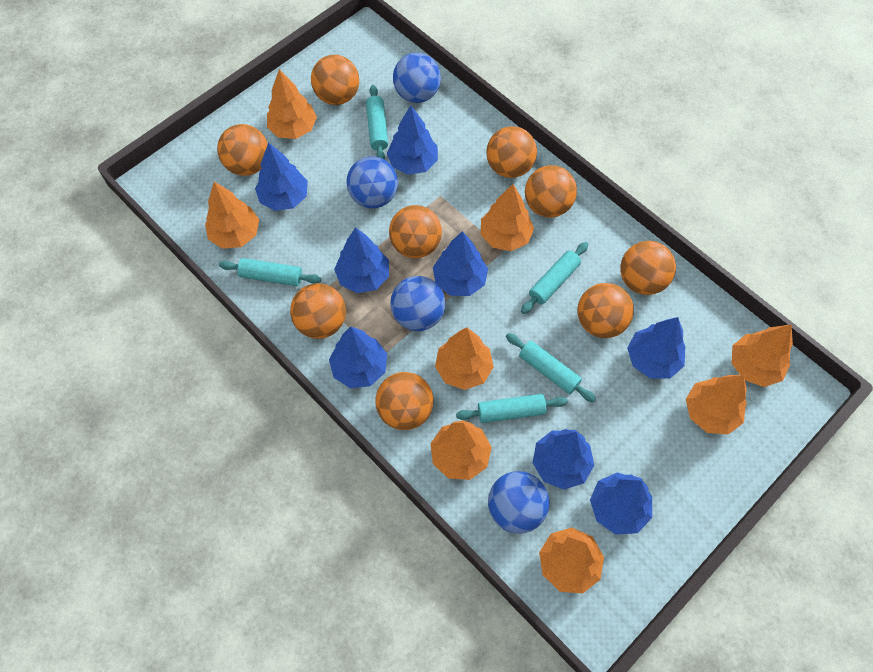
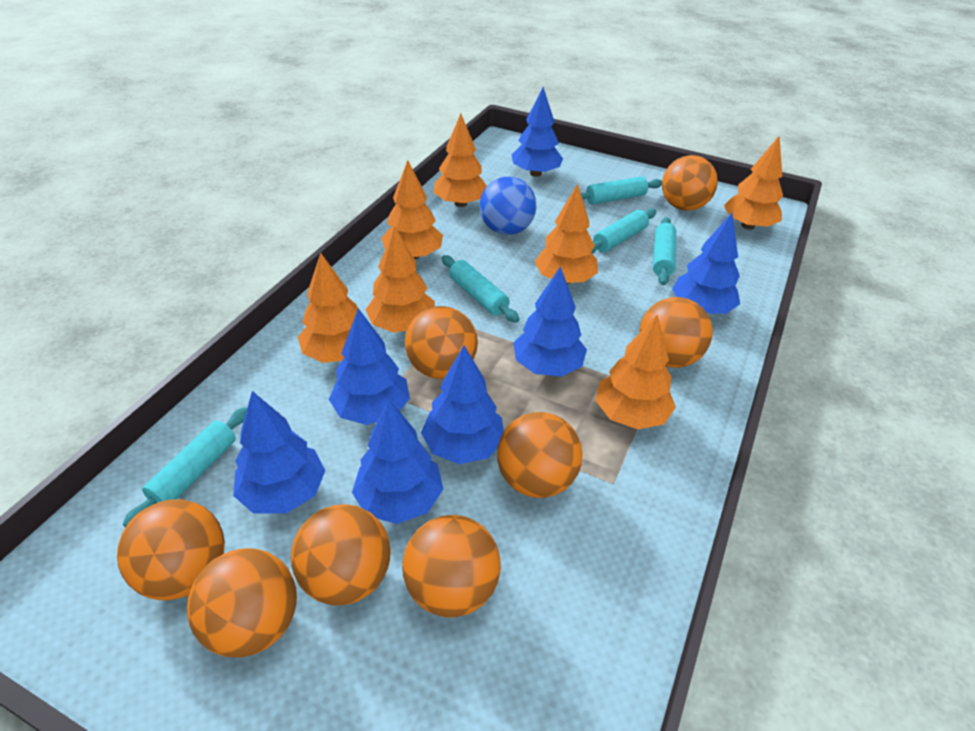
blue ball: [347,156,398,208] [390,276,445,331] [393,53,441,103] [488,471,549,534] = 4 -> [479,177,536,235] = 1
blue tree: [255,142,308,211] [329,327,387,388] [334,227,389,293] [387,106,438,175] [433,231,488,296] [533,429,595,490] [590,473,652,535] [627,317,685,379] = 8 -> [233,391,326,514] [329,308,410,425] [352,400,443,524] [421,345,504,464] [512,87,563,177] [513,267,587,377] [672,213,740,314] = 7
orange ball: [217,124,268,176] [290,283,346,339] [311,55,359,105] [375,372,434,430] [389,205,442,258] [486,126,537,178] [525,165,577,218] [577,283,634,338] [620,241,676,295] = 9 -> [117,499,225,600] [187,548,297,658] [291,504,391,605] [402,515,501,617] [405,306,478,379] [497,412,583,498] [639,297,713,368] [662,155,718,211] = 8
orange tree: [205,182,259,249] [267,69,317,139] [431,420,492,480] [435,327,494,390] [481,184,534,251] [539,528,604,593] [686,375,747,434] [731,324,793,387] = 8 -> [298,253,358,363] [366,226,435,333] [381,161,443,259] [434,113,487,207] [535,184,598,284] [595,314,676,429] [724,136,783,230] = 7

